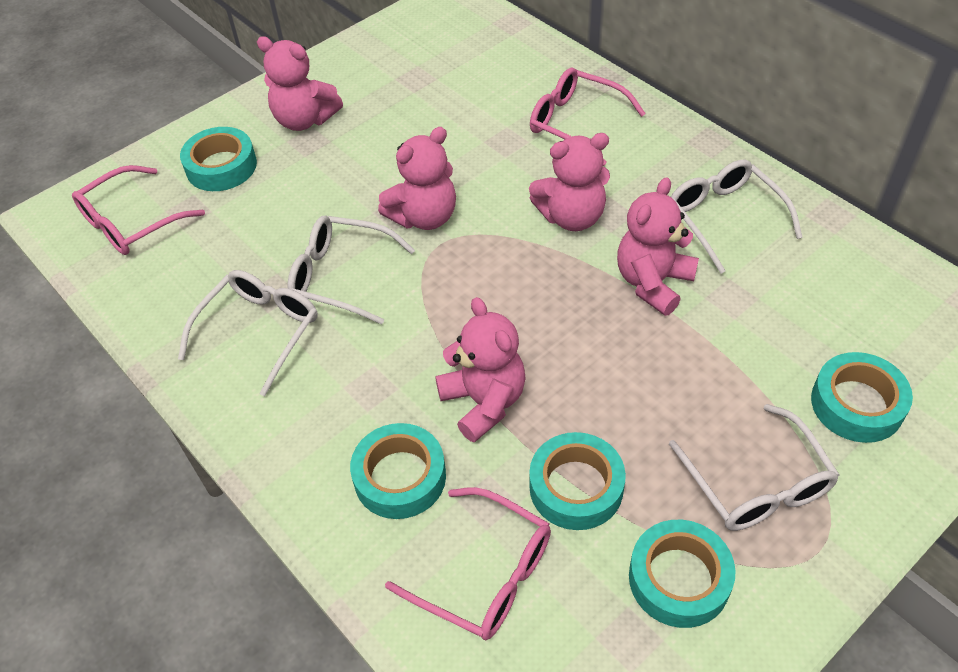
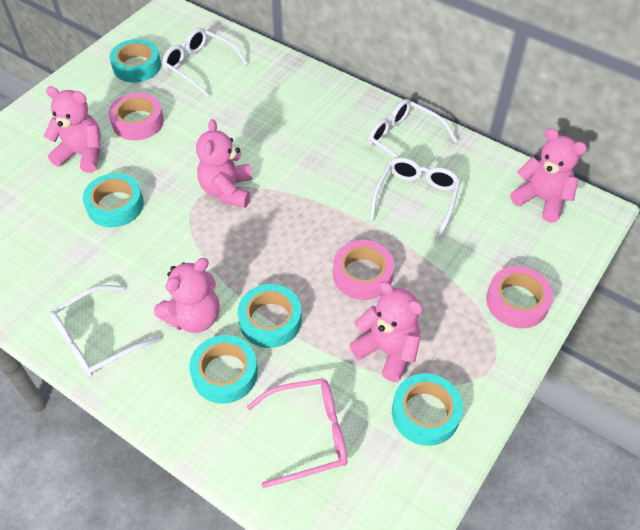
pink glasses: [72,165,205,255] [385,487,551,640] [530,68,646,166] = 3 -> [247,378,347,488] = 1
pink tape: none = 0 -> [109,93,164,140] [333,240,394,300] [486,266,553,328] = 3

